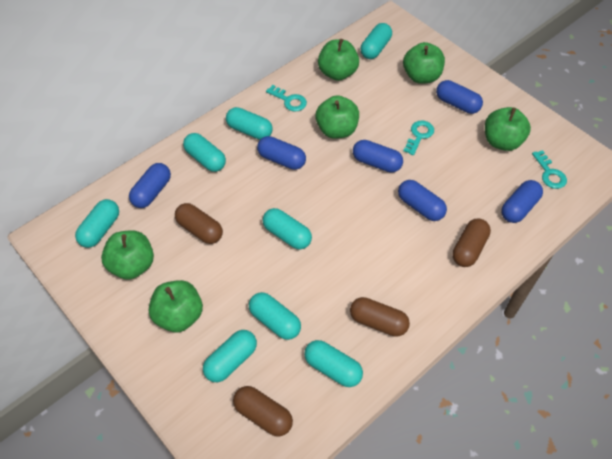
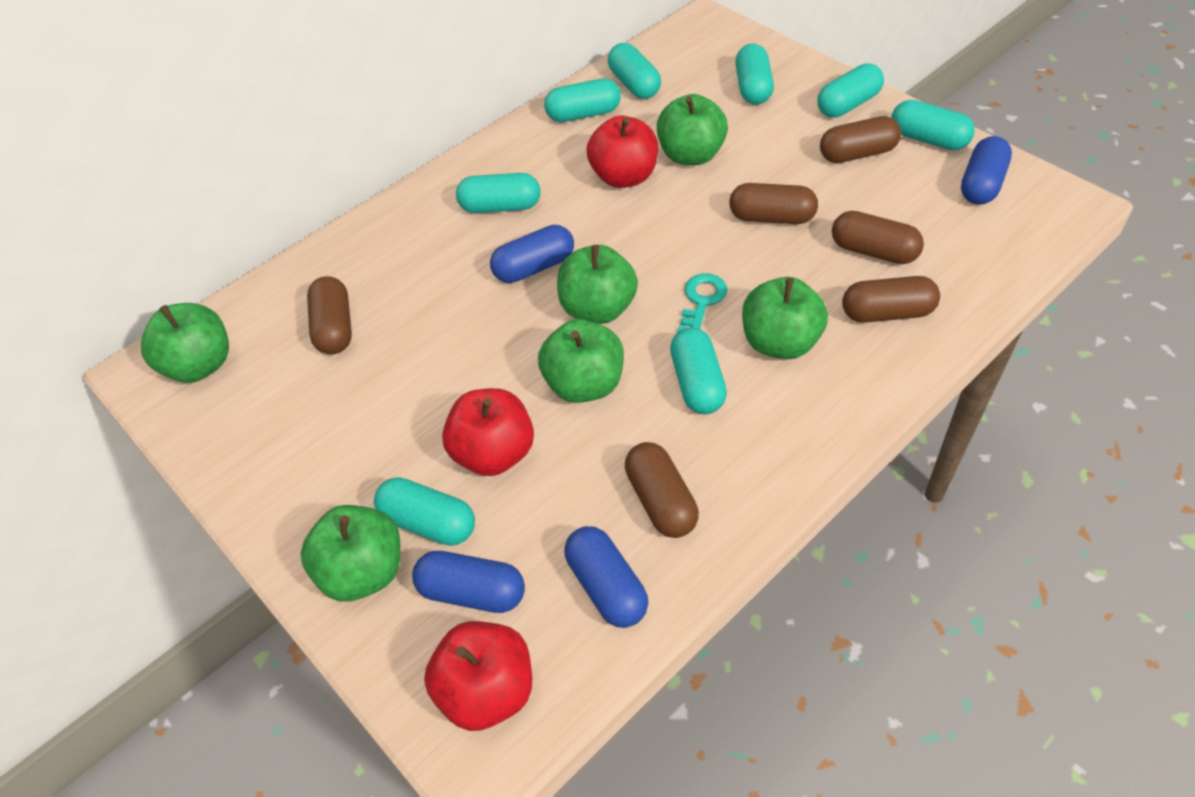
blue capsule: [129,163,171,208] [257,136,306,170] [353,140,403,173] [398,180,447,221] [436,80,483,114] [501,180,543,223] = 6 -> [412,551,525,613] [490,225,574,283] [564,526,648,628] [961,136,1012,205] = 4
brown capsule: [175,203,223,244] [233,386,293,437] [350,297,410,337] [452,219,491,267] = 4 -> [307,276,352,355] [625,442,699,538] [729,183,818,224] [820,116,901,163] [832,211,924,264] [842,276,940,323] = 6
red apple: none = 0 -> [424,621,532,731] [442,388,534,476] [587,115,658,188] = 3
turquoise key: [266,85,307,112] [403,120,434,155] [532,150,567,189] = 3 -> [677,273,727,333] = 1

